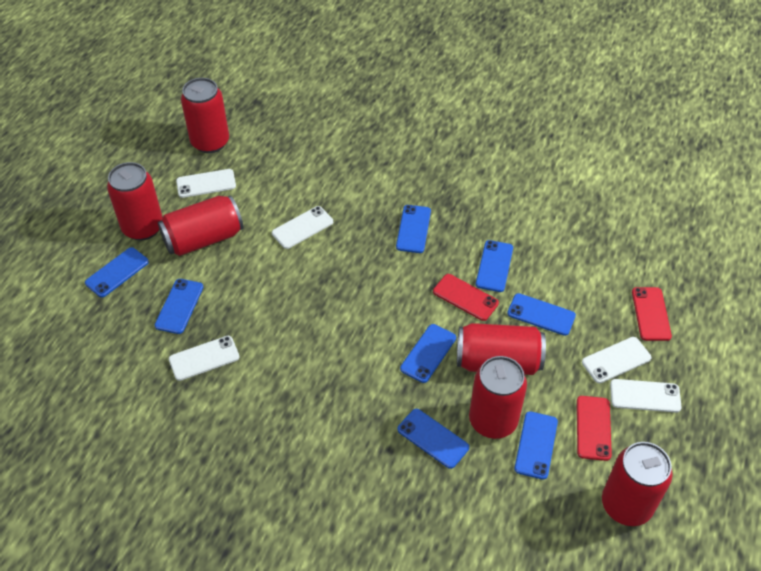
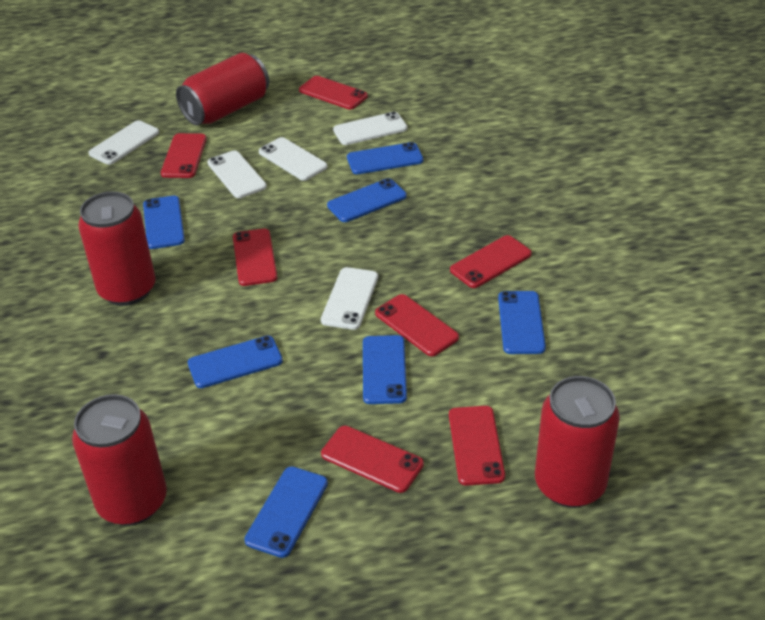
blue phone: [85,247,149,297] [155,279,203,334] [396,205,431,253] [398,409,469,469] [400,324,456,383] [476,240,513,292] [507,293,576,336] [514,411,558,480] = 8 -> [143,196,185,249] [188,336,283,388] [244,466,328,558] [327,178,407,222] [347,142,423,174] [363,335,407,404] [498,291,546,354] = 7
red can: [107,162,163,241] [158,195,244,256] [181,78,229,153] [457,323,546,375] [469,356,527,439] [602,442,673,526] = 6 -> [72,394,167,526] [78,192,156,306] [176,53,269,125] [535,376,620,508] = 4
red phone: [433,274,499,321] [577,396,612,461] [632,287,672,341] = 3 -> [161,133,207,178] [233,229,277,286] [299,76,368,109] [321,426,424,493] [375,294,459,356] [449,406,505,486] [450,235,532,288] = 7

